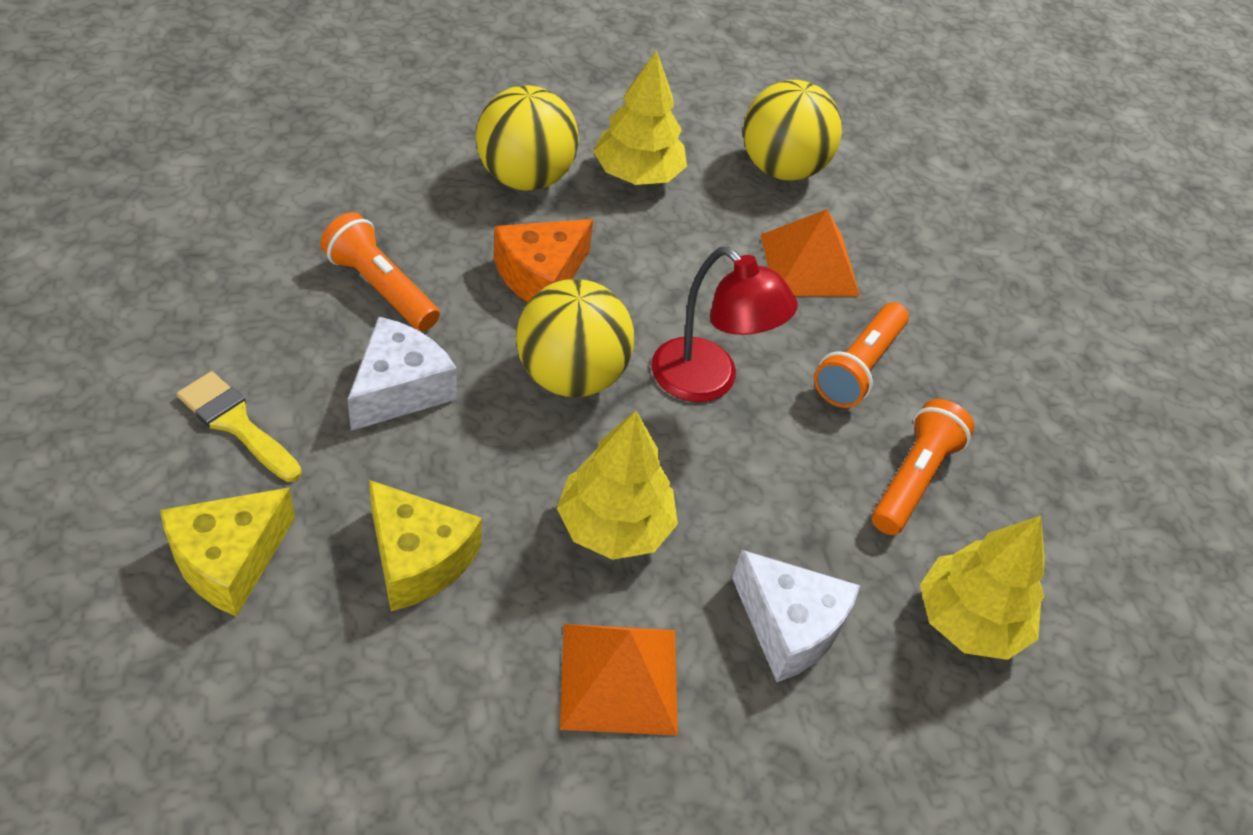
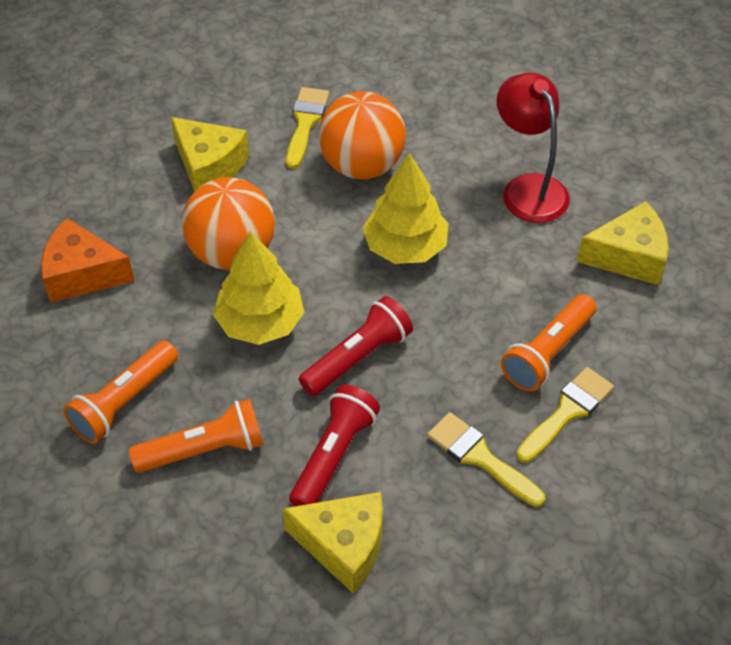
orange ball: none = 0 -> [182,177,275,270] [319,91,406,179] = 2
orange pyramid: [560,624,678,735] [761,209,860,297] = 2 -> none = 0
red flashlight: none = 0 -> [289,384,380,506] [299,296,413,396] = 2
white cheese: [347,317,457,431] [732,550,860,682] = 2 -> none = 0
yellow ball: [476,85,579,191] [516,279,634,397] [743,80,842,181] = 3 -> none = 0
yellow brush: [177,371,302,482] = 1 -> [286,87,329,169] [427,412,545,507] [516,367,614,463] = 3
yellow cheese: [160,487,295,617] [369,480,482,611] = 2 -> [171,117,249,192] [282,492,383,594] [577,201,669,285] = 3
yellow tree: [557,411,678,560] [593,50,687,185] [920,516,1045,660] = 3 -> [213,231,304,345] [362,153,449,264] = 2

